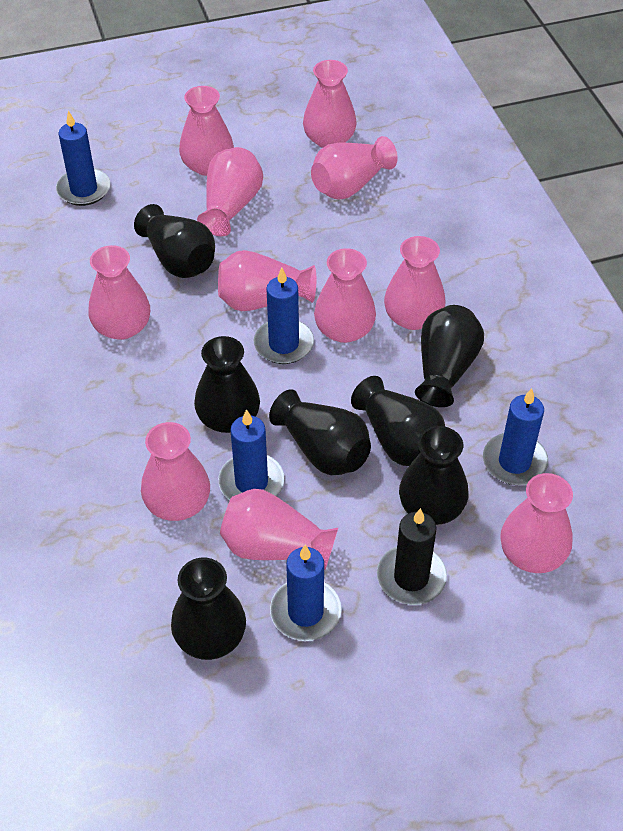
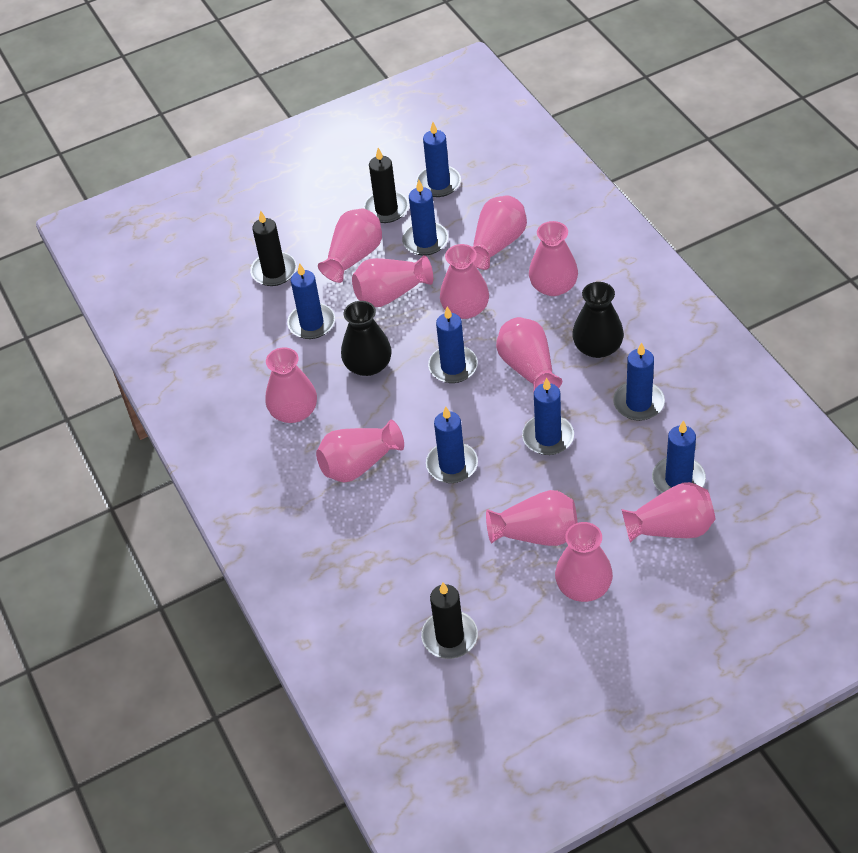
black candle: [377,508,447,605] = 1 -> [250,211,297,286] [364,148,409,223] [421,582,478,659] = 3
black vase: [134,204,215,278] [171,558,246,660] [194,336,260,433] [269,389,371,475] [351,376,445,466] [399,426,468,525] [415,305,484,407] = 7 -> [341,301,392,376] [572,282,624,358] = 2
blue candle: [56,111,110,206] [218,409,284,500] [253,268,314,364] [270,545,342,641] [483,388,548,485] = 5 -> [287,263,335,339] [402,180,448,256] [416,122,461,197] [426,406,478,483] [428,306,478,383] [522,377,574,455] [613,342,665,421] [652,420,706,493] = 8

